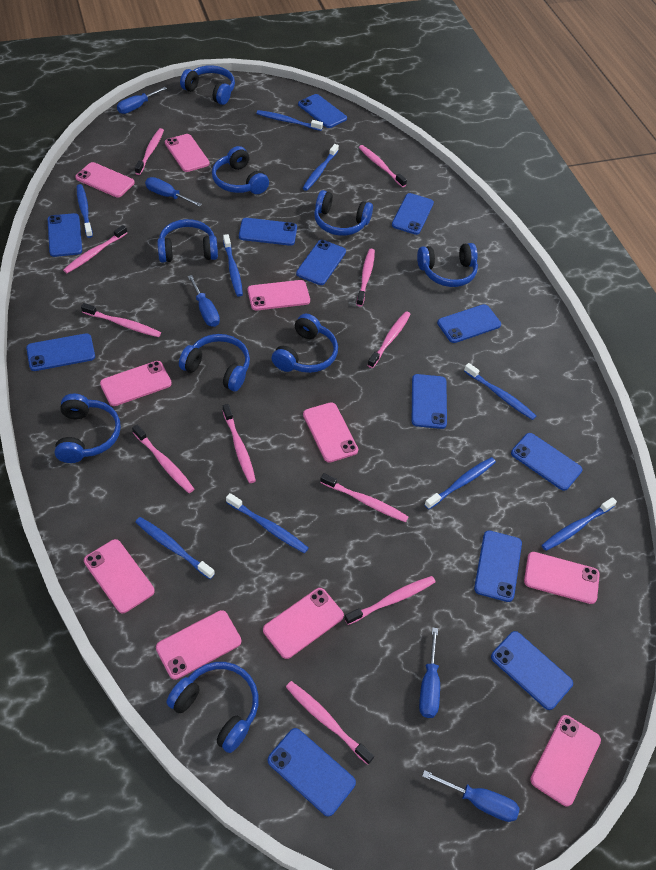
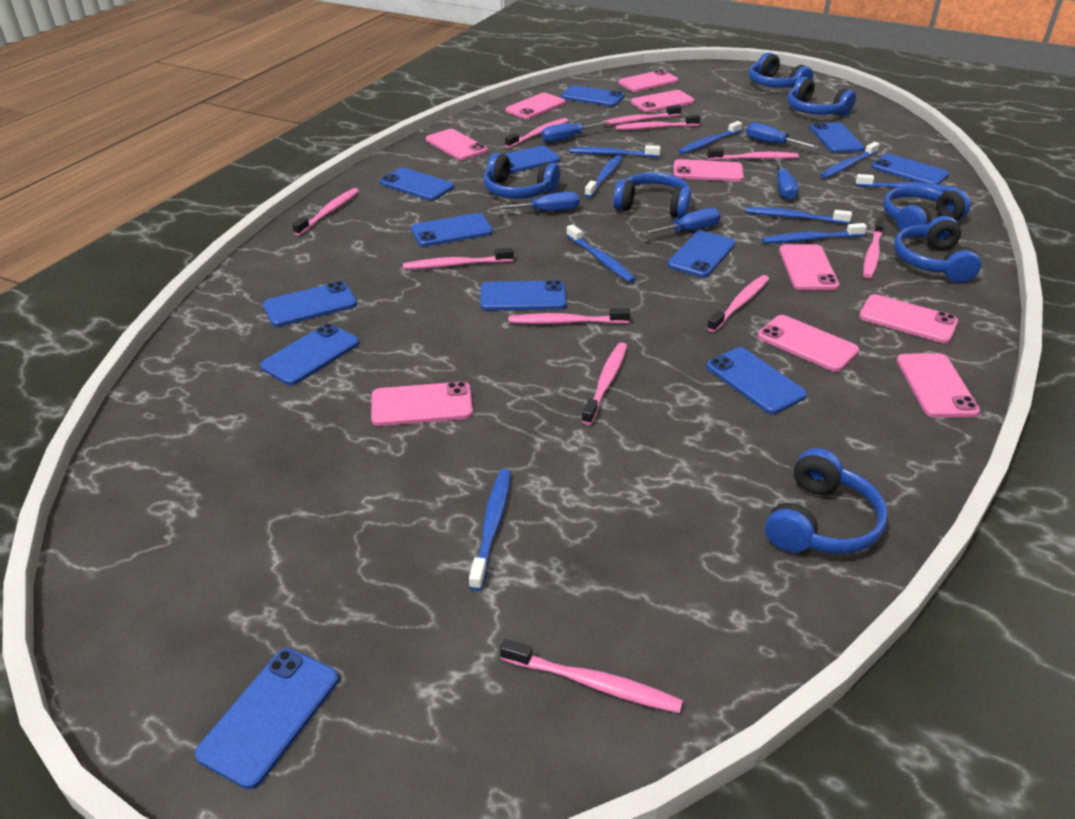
blue headphones: [55,394,121,463] [157,219,218,263] [167,662,259,753] [179,334,250,391] [180,65,235,105] [212,146,269,194] [272,314,338,373] [314,190,373,236] [417,243,478,287] = 9 -> [483,153,560,199] [613,172,691,219] [748,52,813,88] [765,448,888,554] [787,77,856,116] [883,186,971,231] [894,216,981,283] = 7

